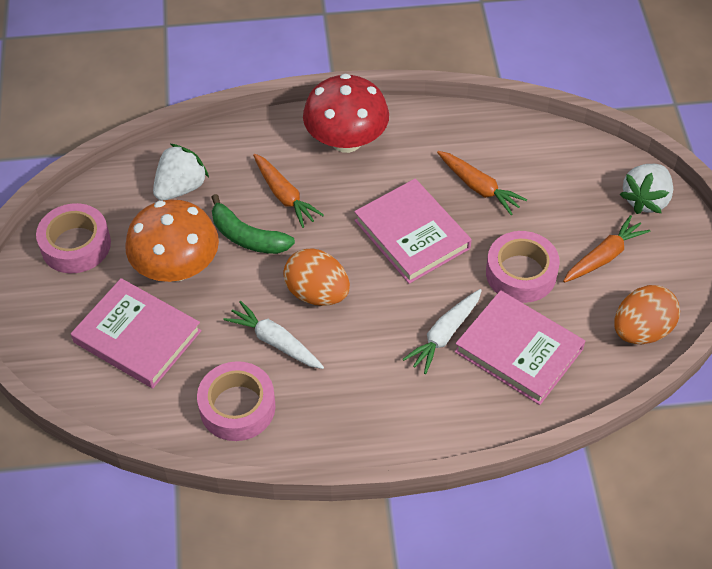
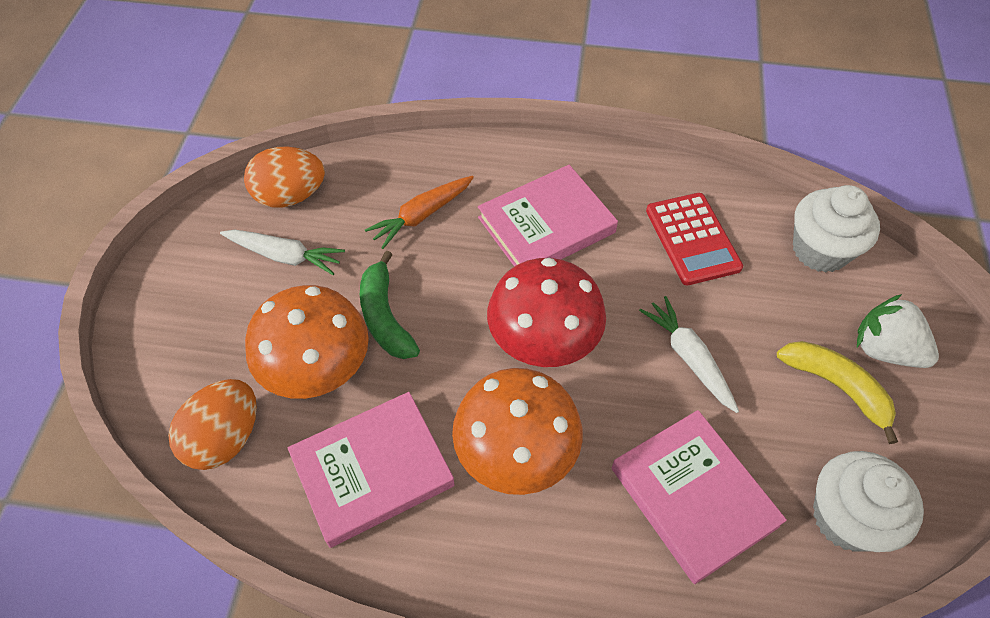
orange carrot: [253,154,324,228] [437,151,527,215] [563,215,650,283] = 3 -> [365,176,474,249] = 1
orange mushroom: [125,199,219,282] = 1 -> [245,285,369,399] [452,368,583,495] = 2
pink tape: [36,203,111,273] [197,361,276,441] [486,231,560,303] = 3 -> none = 0
red calculator: none = 0 -> [646,193,743,285] = 1
white cupcake: none = 0 -> [793,185,880,273] [813,451,924,552] = 2
white strawberry: [153,144,209,200] [620,164,673,214] = 2 -> [857,294,939,368] = 1
yellow banana: none = 0 -> [777,341,898,444] = 1

